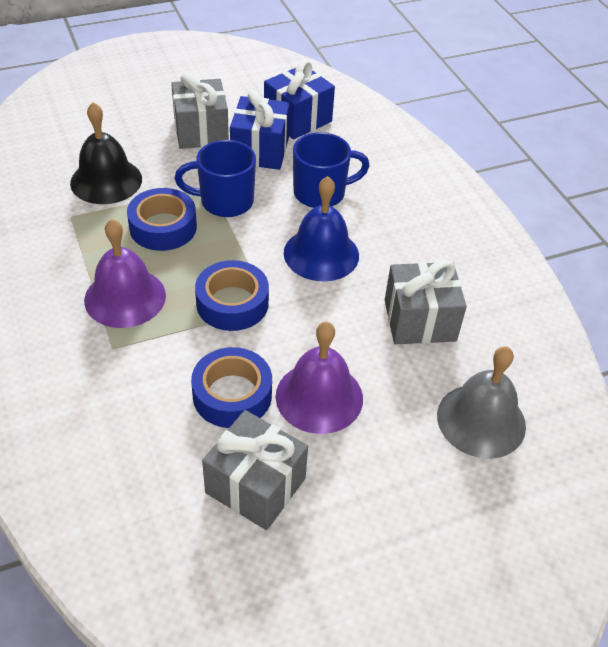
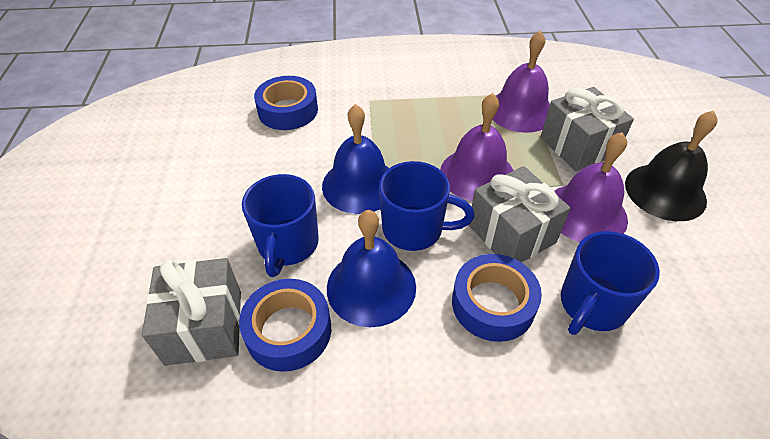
blue bell: [284,176,359,281] = 1 -> [322,104,389,214] [327,210,416,327] = 2
blue gift: [230,90,290,170] [264,60,335,140] = 2 -> none = 0
blue mug: [174,140,256,217] [293,132,370,208] = 2 -> [242,174,319,277] [379,161,475,251] [561,231,660,335] = 3
grey bell: [437,346,526,459] = 1 -> none = 0
purple bell: [84,219,166,328] [276,321,363,434] = 2 -> [440,93,514,201] [493,31,550,133] [555,132,628,242] = 3

